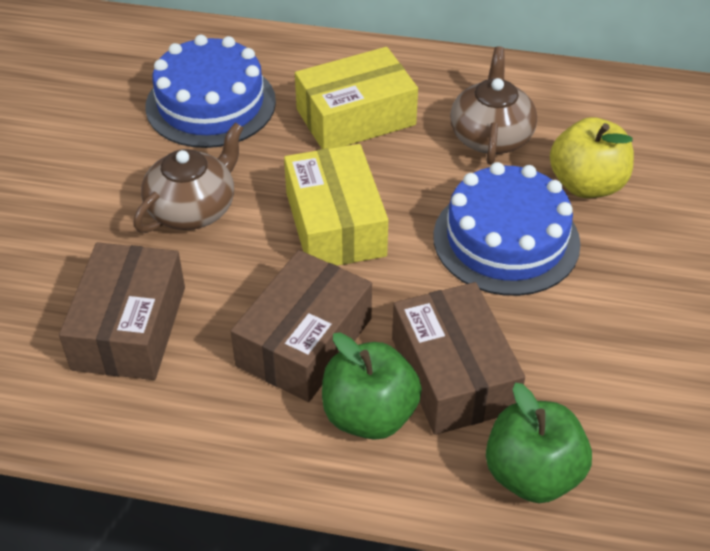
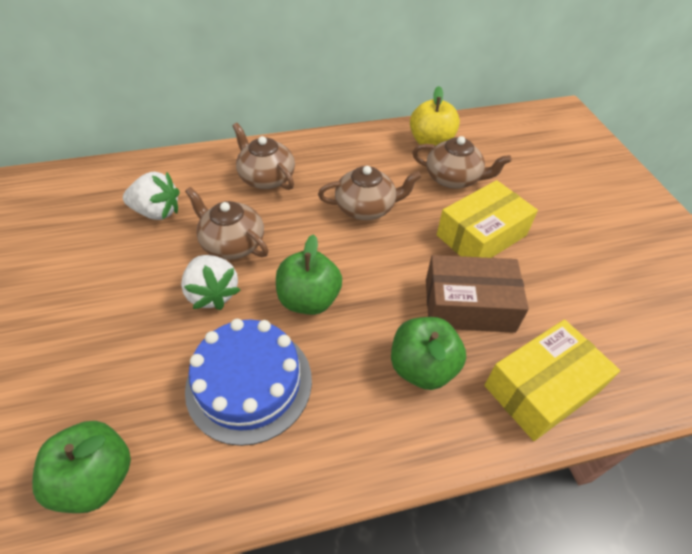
blue cake: [145,35,276,148] [433,162,581,296] = 2 -> [185,319,312,446] = 1
brown box: [59,242,185,380] [231,250,372,402] [392,282,525,435] = 3 -> [426,255,529,333] = 1
brown teapot: [133,123,243,233] [450,46,537,165] = 2 -> [185,187,269,260] [232,123,295,190] [318,166,421,220] [412,136,512,188] = 4
green apple: [322,333,422,440] [486,383,592,503] = 2 -> [32,421,131,513] [276,234,342,315] [391,317,466,390] = 3
white strawberry: none = 0 -> [123,172,180,220] [181,255,240,310] = 2

